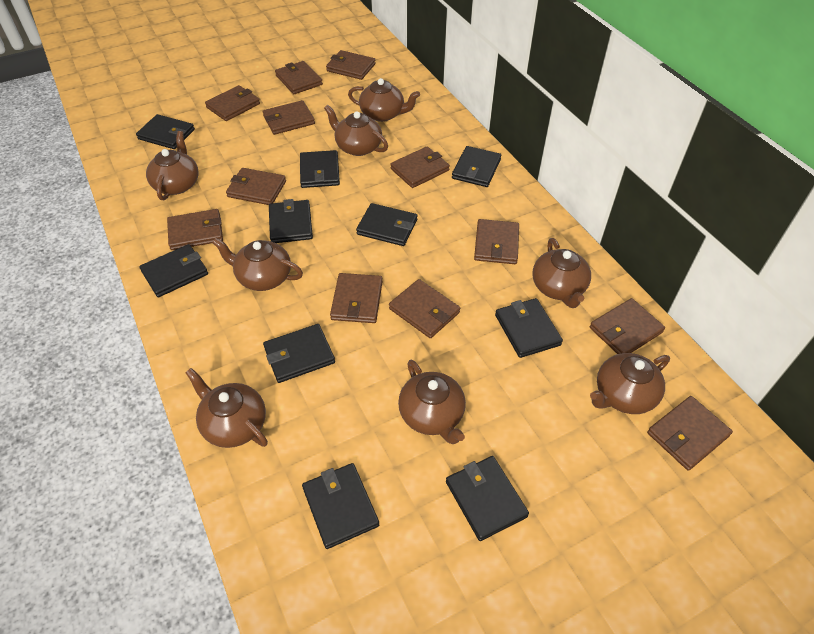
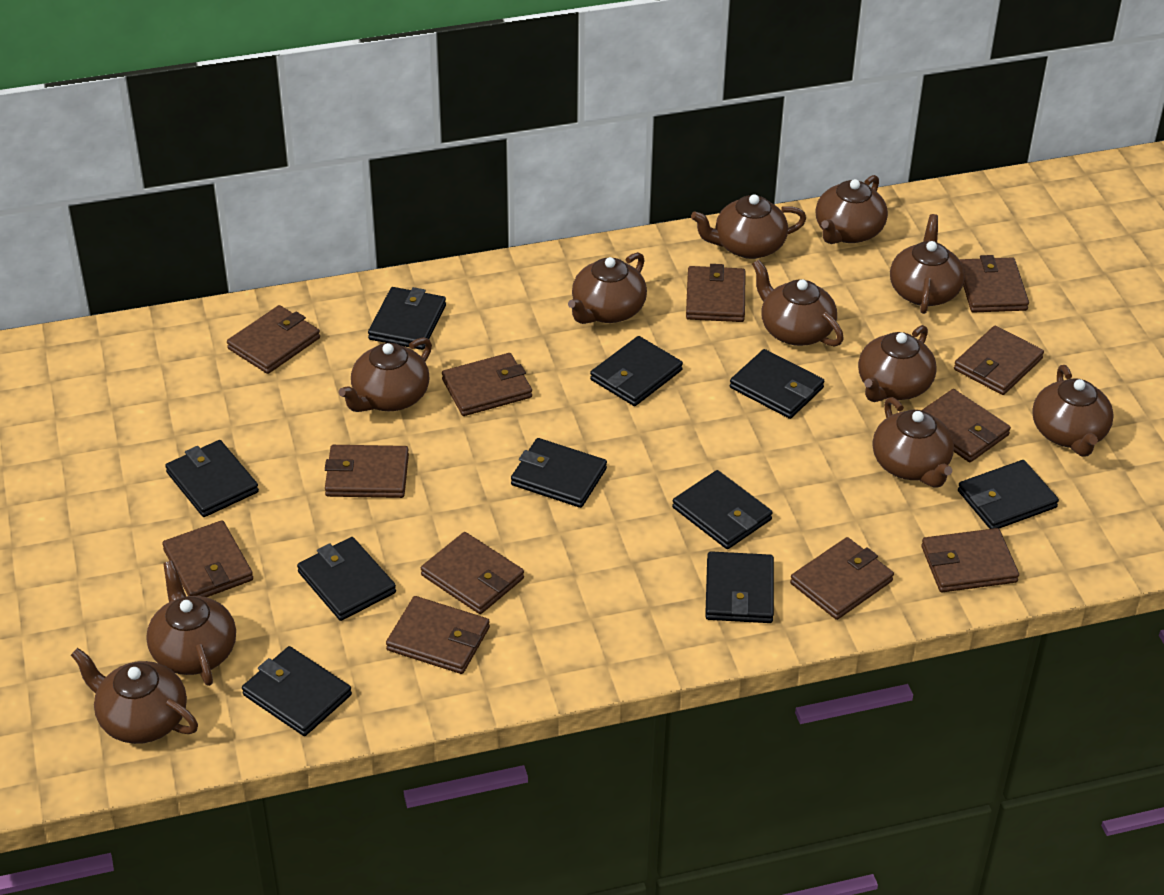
brown teapot: [146,131,199,200] [185,368,268,448] [212,238,303,291] [324,105,388,156] [348,78,420,122] [398,360,466,444] [532,238,591,308] [590,353,670,414] = 8 -> [71,648,198,744] [146,561,236,686] [339,337,432,412] [568,252,647,324] [691,194,806,259] [752,260,844,347] [815,175,888,244] [858,325,937,402] [873,397,954,488] [890,214,965,314] [1032,365,1114,456] = 11

